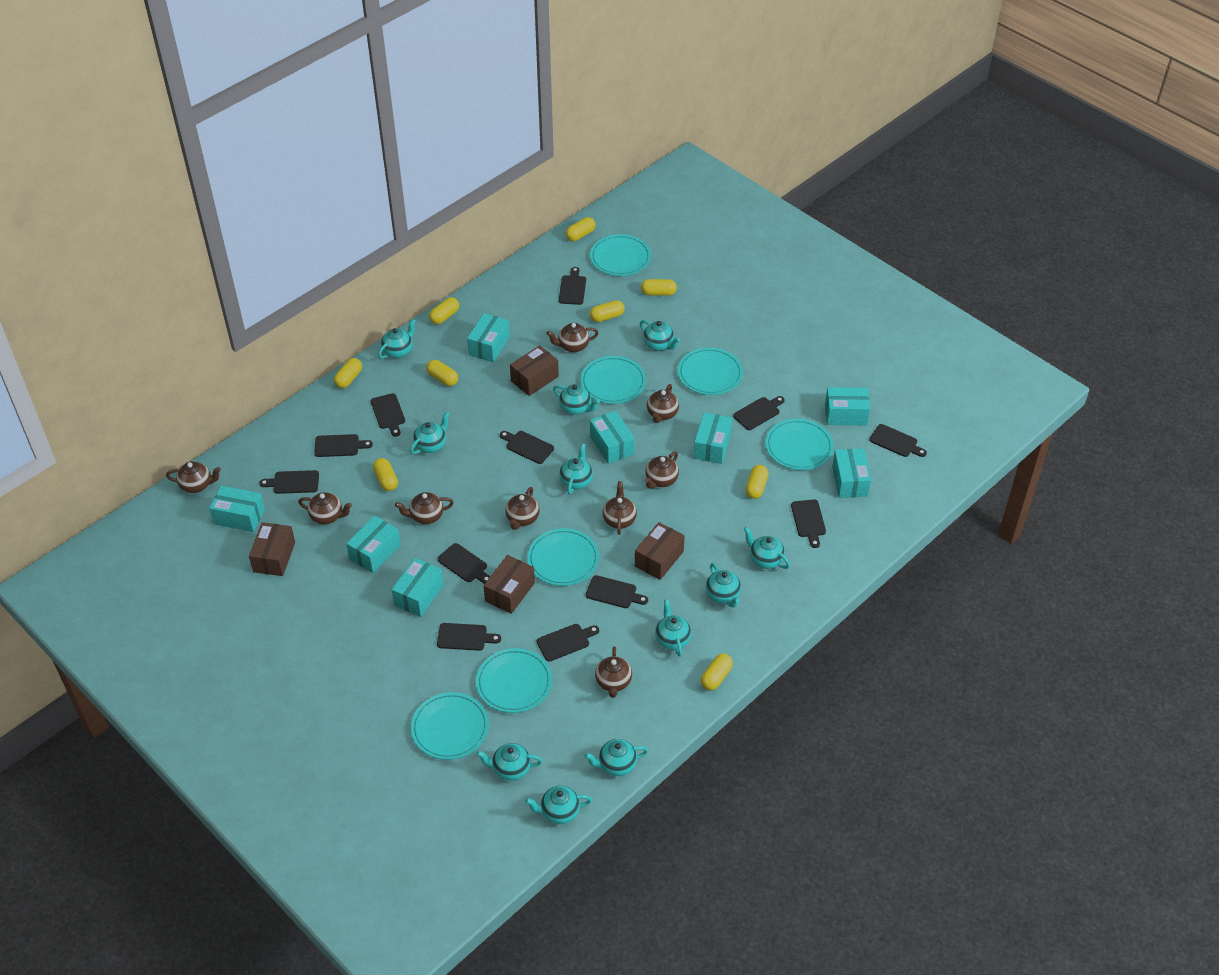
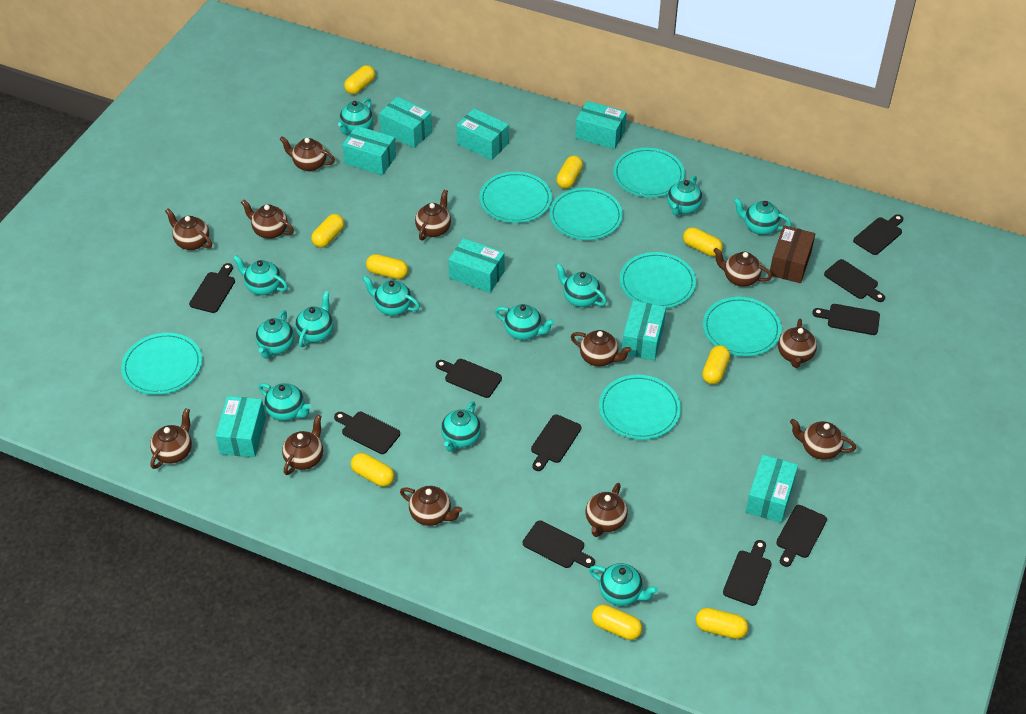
black cutting board: [259,470,319,494] [314,434,373,457] [371,393,405,437] [437,623,501,651] [438,543,490,584] [500,431,554,464] [537,624,599,662] [559,267,586,305] [586,575,648,608] [733,396,785,430] [791,499,826,548] [869,424,927,457] = 12 -> [189,263,235,313] [334,412,400,454] [436,359,502,398] [523,520,595,568] [531,414,581,471] [723,540,772,606] [776,505,827,567] [812,304,880,335] [824,259,885,302] [853,214,903,255] = 10
brown box: [249,522,295,576] [483,555,535,614] [510,345,559,396] [635,522,685,580] = 4 -> [770,225,815,283] = 1
brown teapot: [166,462,221,493] [298,492,352,524] [395,492,454,524] [505,487,540,530] [546,323,598,353] [595,646,632,698] [602,481,637,535] [645,451,679,489] [647,384,679,423] = 9 -> [150,408,192,469] [165,208,212,250] [241,200,294,239] [279,136,335,171] [282,415,323,475] [400,486,462,526] [415,190,451,240] [571,330,632,366] [585,483,628,537] [713,248,772,287] [778,318,817,368] [790,419,856,460] = 12
turquoise teapot: [378,319,416,359] [410,412,450,454] [476,743,543,781] [525,786,592,824] [553,384,600,415] [559,443,593,495] [584,739,648,776] [640,320,680,351] [655,599,691,657] [706,563,741,608] [744,527,790,569] = 11 -> [233,255,288,295] [256,310,294,359] [259,383,311,421] [295,291,334,347] [338,98,373,135] [362,275,420,316] [441,401,481,452] [495,304,555,340] [556,263,607,307] [589,563,658,606] [667,175,703,216] [734,198,791,235] = 12

